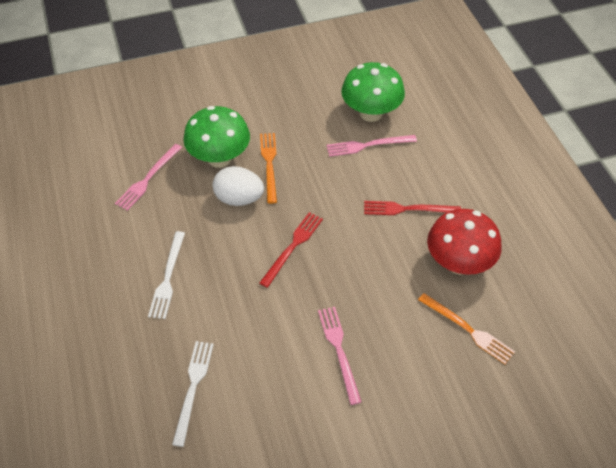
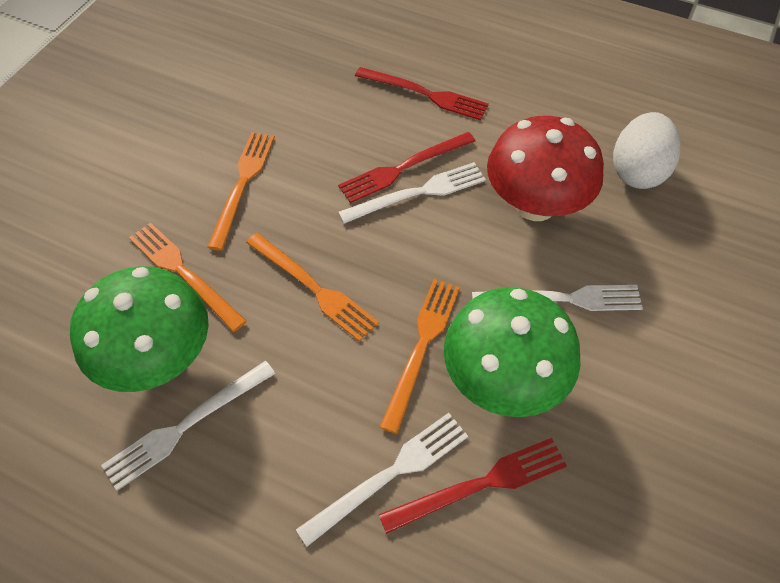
orange fork: [260,133,277,204] [418,293,515,364] = 2 -> [129,222,247,332] [207,132,275,251] [246,233,379,342] [380,279,460,434] = 4
pink fork: [115,144,182,211] [318,307,362,405] [326,135,417,157] = 3 -> none = 0
red fork: [259,212,323,288] [364,201,461,215] = 2 -> [338,132,476,203] [355,67,489,120] [379,438,567,534] = 3
white fork: [148,231,185,319] [172,341,214,447] = 2 -> [101,361,275,491] [296,413,468,547] [338,162,486,224] [472,285,643,311] = 4

